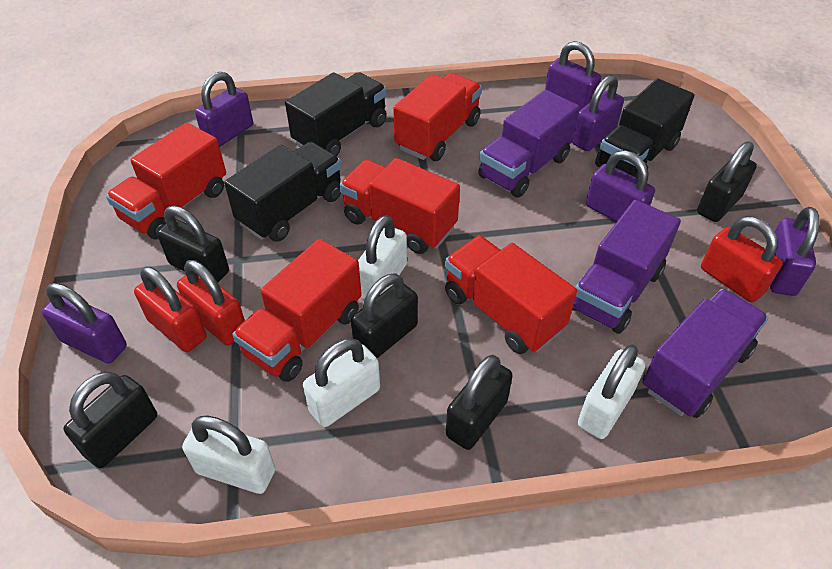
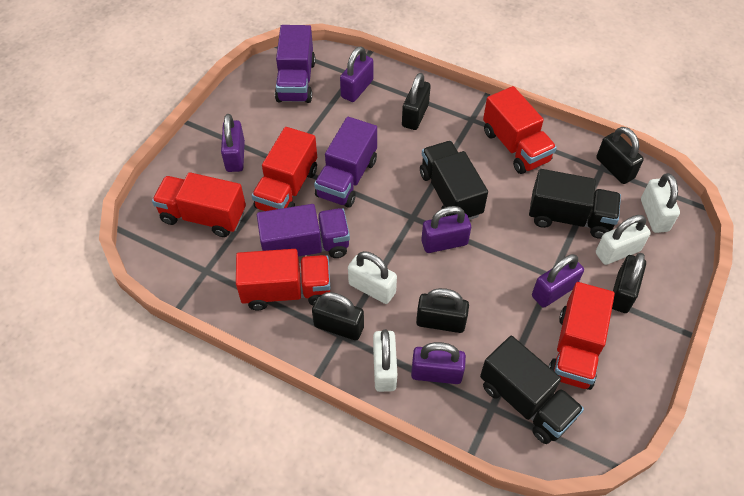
purple padlock: [42,283,127,364] [195,72,253,147] [545,41,601,110] [572,75,624,151] [586,150,655,222] [770,207,820,296] = 6 -> [221,114,245,172] [340,46,373,102] [411,342,466,384] [421,206,471,253] [532,254,584,308] = 5
red padlock: [134,267,207,352] [177,260,245,345] [701,216,783,302] = 3 -> none = 0

